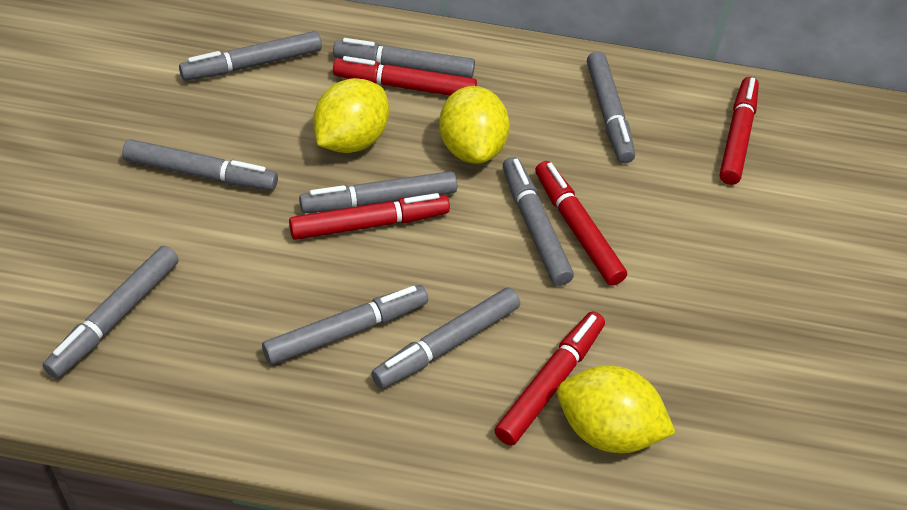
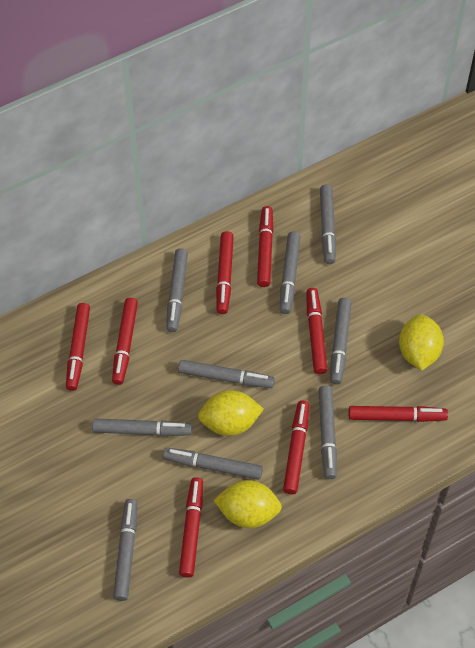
red marker: [289,193,450,240] [333,56,477,96] [495,311,605,446] [535,161,627,286] [720,77,759,185] = 5 -> [66,303,90,391] [112,298,138,385] [179,477,203,578] [216,231,234,314] [257,206,274,287] [283,401,309,494] [306,288,327,374] [349,406,448,422] = 8

